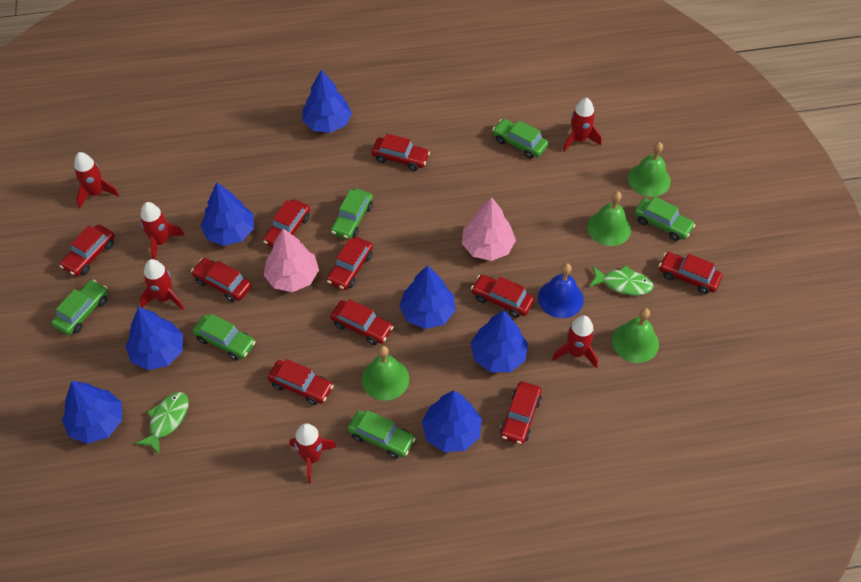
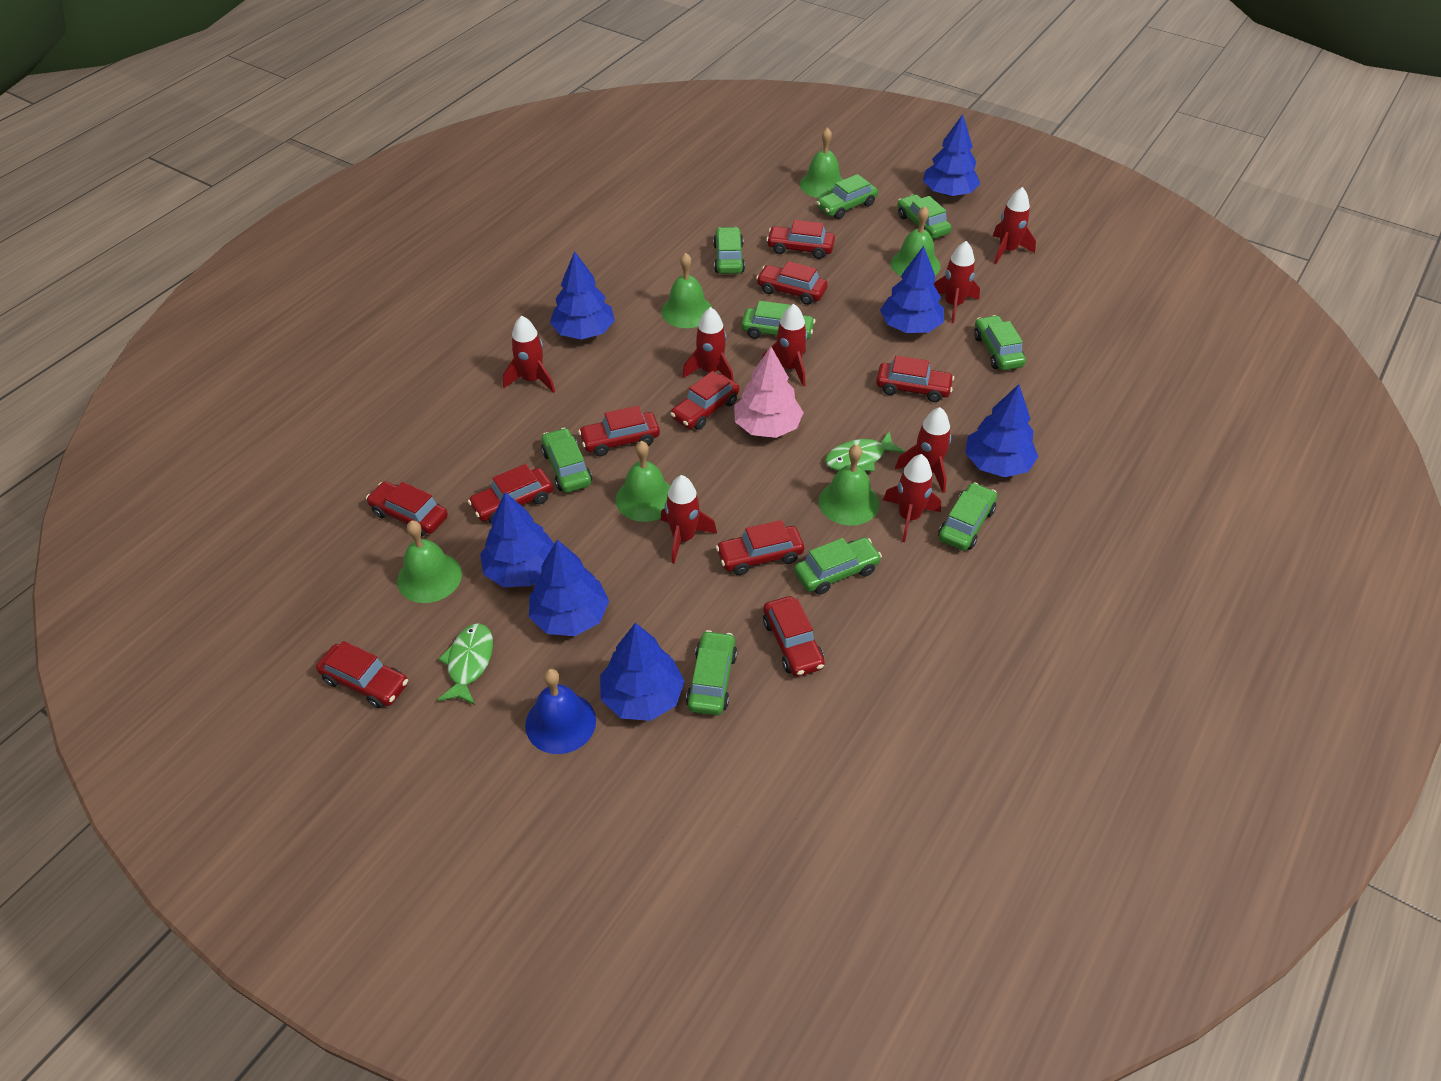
green bell: [362,346,409,401] [587,191,631,246] [612,308,659,363] [628,142,671,197] = 4 -> [397,520,462,603] [616,441,671,522] [661,252,712,328] [800,127,843,198] [819,444,879,525] [890,206,941,276] = 6
green car: [51,279,108,335] [193,314,255,360] [331,188,373,240] [347,410,416,459] [492,119,548,159] [634,197,695,241] = 6 -> [541,428,592,493] [686,630,737,716] [713,227,745,274] [741,301,815,339] [794,538,882,595] [816,174,878,219] [897,194,952,239] [938,482,997,551] [974,315,1026,370] = 9
pink tree: [264,229,319,292] [462,197,516,261] = 2 -> [734,347,804,438] = 1
red rocket: [74,152,119,208] [140,202,185,260] [140,259,185,310] [290,423,337,483] [552,315,598,368] [563,98,601,152] = 6 -> [503,315,555,393] [661,475,717,564] [682,307,734,381] [762,304,808,386] [883,454,941,542] [895,407,951,493] [934,241,980,323] [993,187,1036,264] = 8

